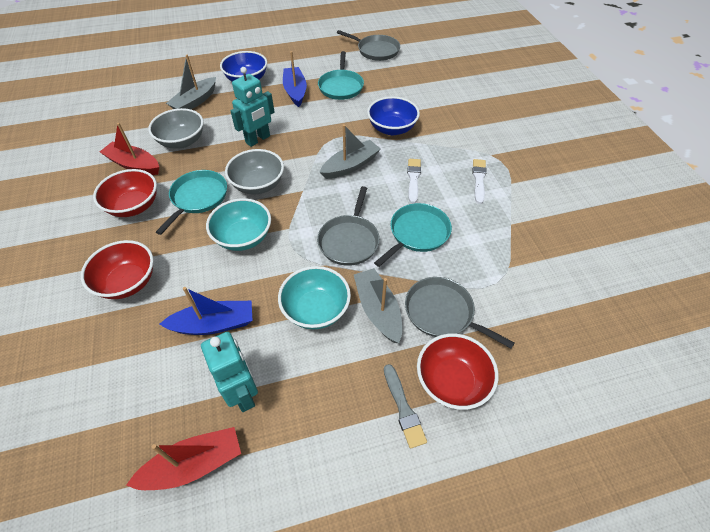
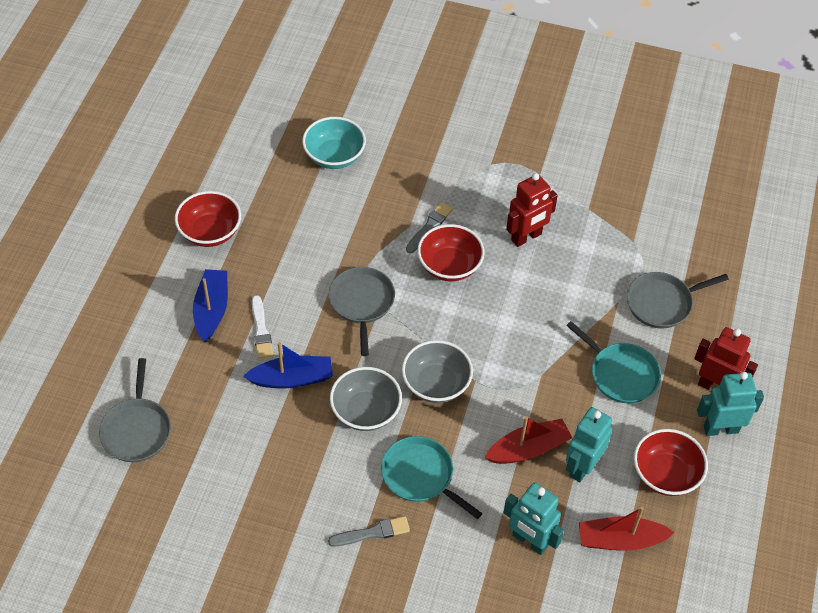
blue bowl: [220,51,267,82] [367,96,420,135] = 2 -> none = 0
grey boat: [166,55,216,109] [319,124,381,179] [354,268,402,343] = 3 -> none = 0
grey brush: [384,364,427,449] = 1 -> [328,516,410,547] [406,202,453,253] = 2
red robot: none = 0 -> [506,173,558,247] [694,327,758,390] = 2
turquoise bowl: [206,198,271,251] [278,266,351,329] = 2 -> [302,117,366,169] = 1
turquoise pan: [156,170,227,235] [318,51,364,100] [374,203,452,267] = 3 -> [381,436,482,519] [566,321,661,403] = 2
turquoise robot: [201,332,258,412] [230,67,274,147] = 2 -> [504,483,564,555] [566,407,612,482] [697,372,764,436] = 3
white brush: [407,159,421,203] [472,159,487,204] = 2 -> [252,295,273,358] = 1

